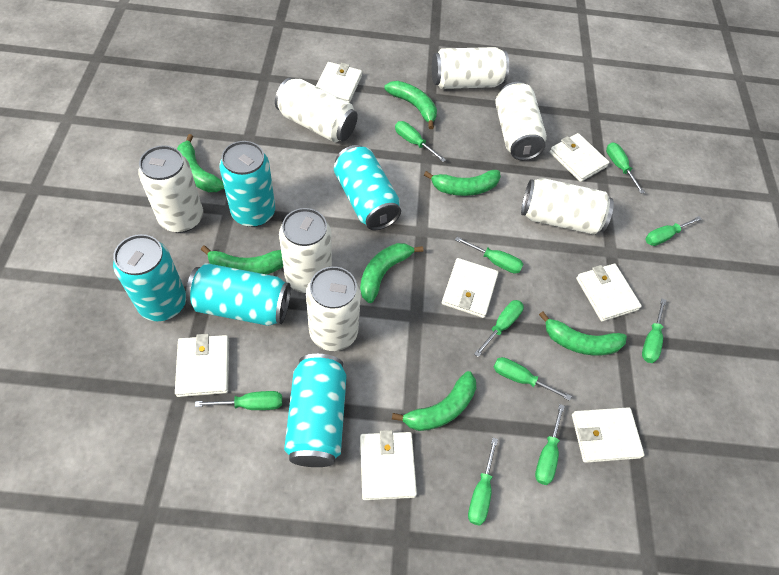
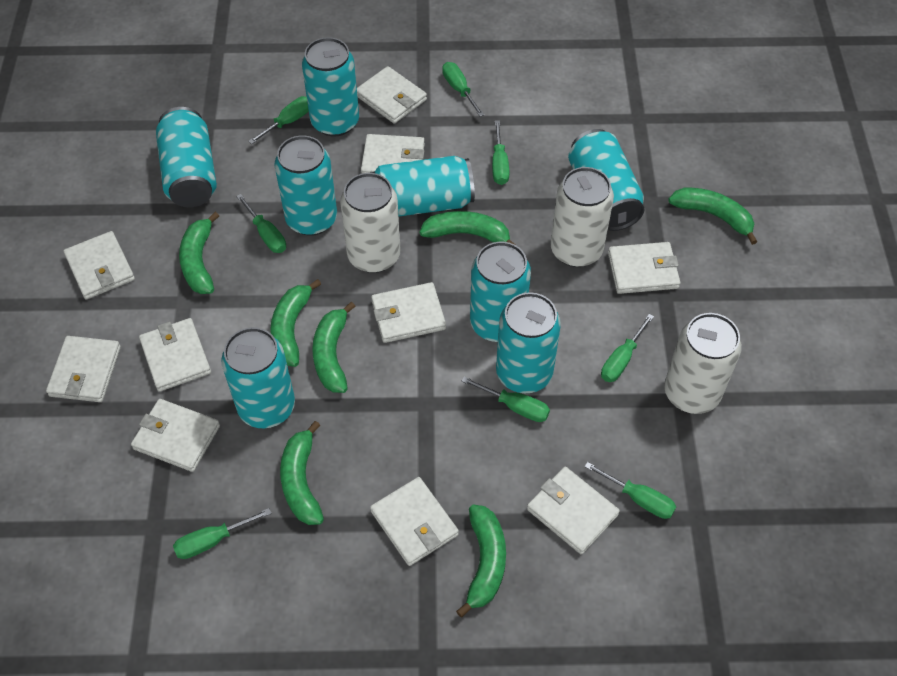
green screwdriver: [195,391,282,410] [395,121,446,162] [455,237,524,274] [468,438,498,526] [474,300,524,357] [493,357,571,401] [535,404,565,485] [606,142,645,194] [642,298,666,363] [646,216,702,246] = 10 -> [173,508,272,559] [236,194,286,253] [248,96,309,144] [442,62,484,117] [462,377,550,422] [492,120,509,185] [584,462,676,519] [601,314,654,382] = 8
turquoise can: [113,234,186,321] [186,263,291,326] [219,141,275,227] [284,354,347,467] [334,145,401,230] = 5 -> [156,107,217,207] [221,327,295,428] [274,135,337,236] [302,37,359,137] [370,156,475,216] [470,242,531,342] [496,292,561,393] [568,129,644,231] = 8
white can: [138,145,203,233] [275,78,358,143] [279,208,332,293] [306,266,361,351] [432,47,509,89] [495,82,547,160] [521,178,614,235] = 7 -> [340,173,400,273] [550,167,614,267] [664,313,742,414] = 3
white wallet: [175,334,229,397] [316,62,362,103] [360,430,417,500] [442,258,499,318] [550,133,610,182] [572,407,645,463] [576,264,642,322] = 7 -> [46,336,121,402] [63,231,135,299] [131,399,220,472] [139,318,211,392] [357,66,427,124] [361,134,425,174] [370,477,459,566] [371,282,446,343] [527,467,620,554] [608,242,681,294] = 10

